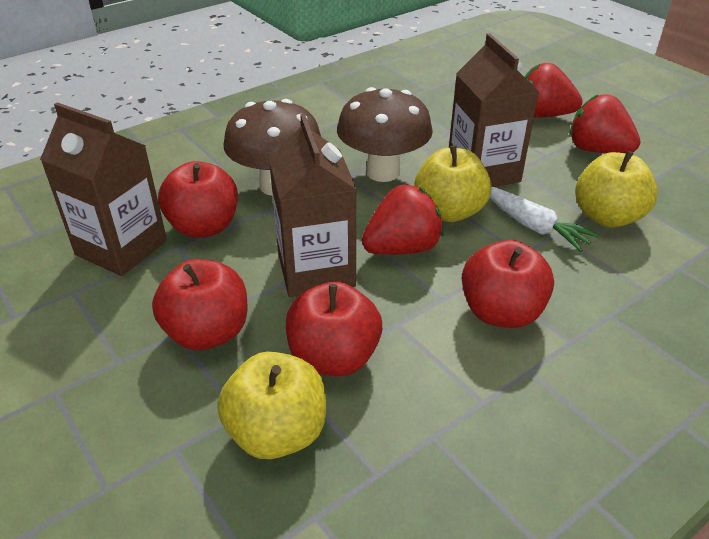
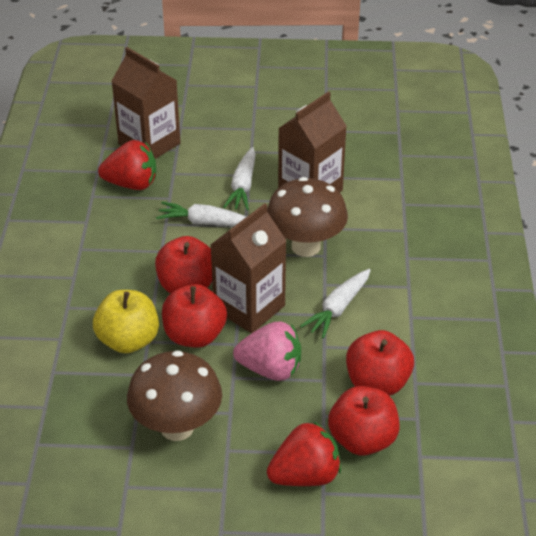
pink strawberry: none = 0 -> [233,321,301,381] = 1
red strawberry: [362,185,444,255] [525,63,583,118] [570,94,641,153] = 3 -> [98,140,156,190] [267,421,341,486] = 2
white carrot: [490,187,599,252] = 1 -> [156,202,247,226] [223,147,256,211] [300,269,371,338] = 3
yellow apple: [217,352,326,459] [414,145,492,222] [575,151,658,228] = 3 -> [93,290,159,353] = 1

